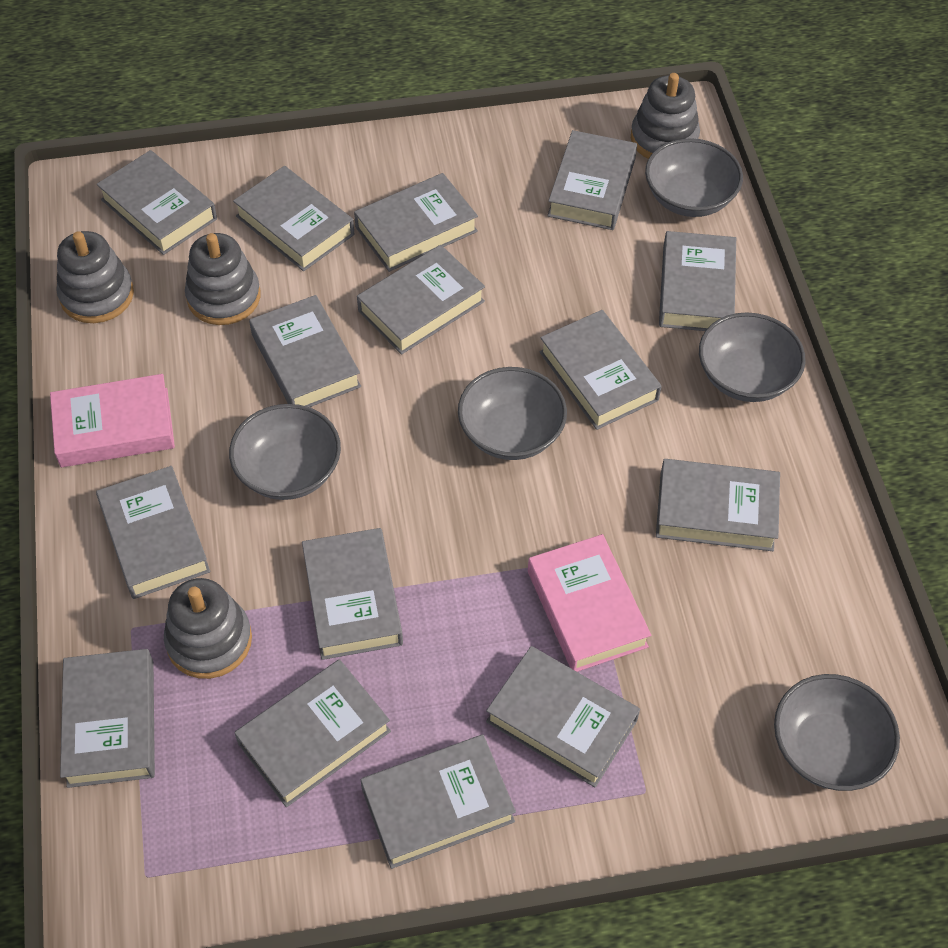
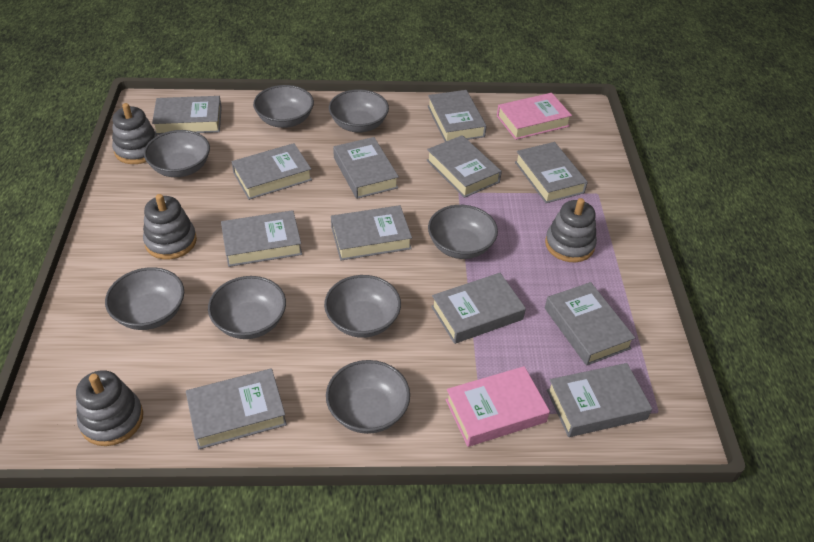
grey book: [60,649,155,788] [96,466,210,599] [97,150,217,255] [233,166,354,271] [234,659,391,807] [249,295,361,407] [302,528,403,660] [354,173,478,272] [357,245,485,355] [360,735,516,869] [486,646,640,787] [539,310,662,430] [547,130,637,230] [656,459,780,551] [659,231,736,331] = 15 -> [152,96,222,135] [186,368,287,449] [221,210,302,267] [231,143,312,200] [331,205,412,260] [333,137,399,199] [427,135,502,198] [428,90,487,142] [431,273,526,344] [515,142,588,203] [545,282,635,366] [547,363,652,437] = 12
grey bowl: [229,404,341,500] [458,367,567,460] [645,138,743,217] [699,312,806,402] [774,674,900,791] = 5 -> [105,267,184,330] [144,130,210,177] [208,276,286,339] [253,85,314,128] [324,275,401,338] [326,360,410,434] [329,89,389,132] [428,205,498,259] = 8

